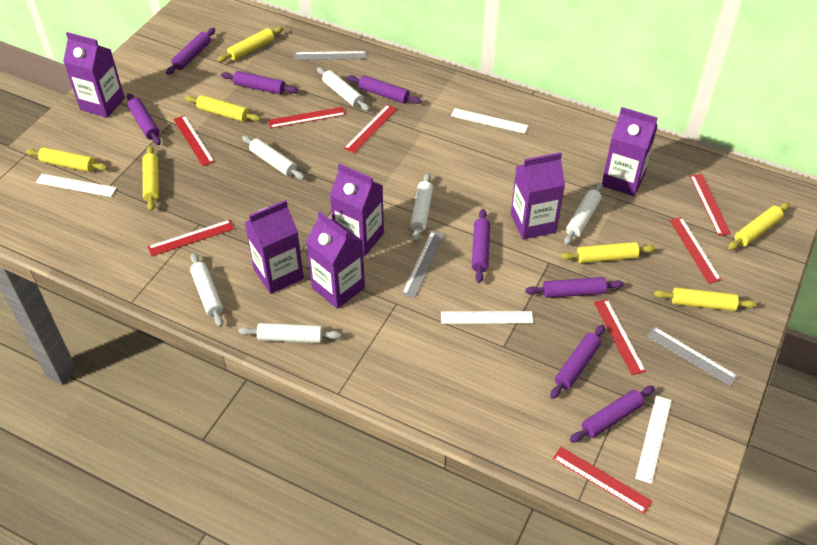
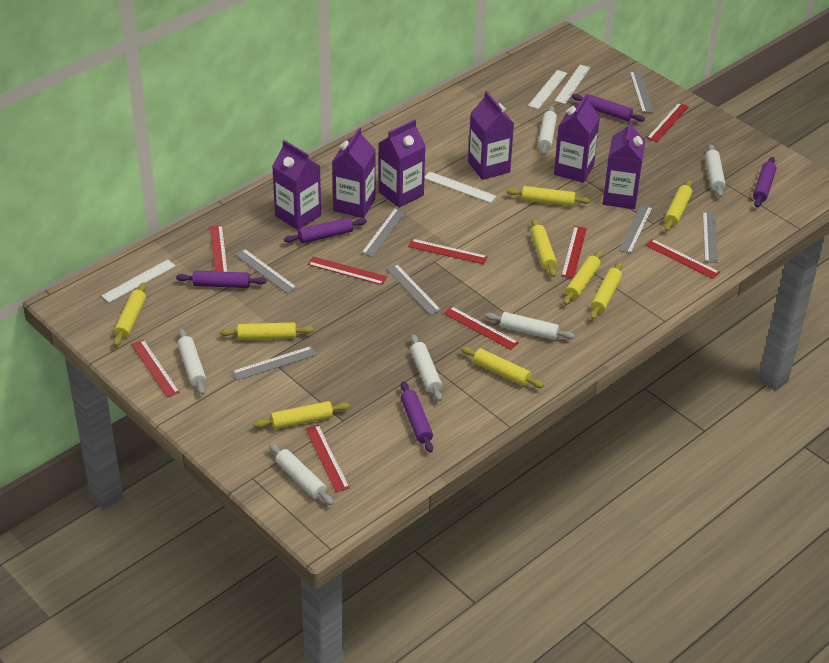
grey ruler: [294,51,366,60] [402,231,444,298] [647,327,738,386] = 3 -> [232,346,317,380] [235,249,297,294] [361,208,407,257] [386,264,441,315] [619,204,653,254] [630,71,654,113] [703,211,718,263] = 7
purple rolling pin: [127,93,161,145] [166,28,215,75] [221,71,298,95] [347,75,422,104] [472,209,490,283] [525,277,624,298] [550,325,605,399] [570,386,655,443] = 8 -> [176,271,266,288] [284,217,367,243] [401,381,433,453] [572,94,645,122] [753,157,777,208] = 5
red ruler: [148,220,234,256] [173,115,215,166] [268,107,346,128] [344,104,397,153] [553,447,652,514] [594,299,646,375] [670,217,721,283] [690,174,731,236] = 8 -> [131,339,180,397] [210,225,228,272] [305,424,350,492] [308,256,387,285] [408,239,488,264] [443,306,519,350] [561,226,587,278] [645,239,720,279] [647,103,689,142] = 9
yellow rolling pin: [26,147,108,172] [143,146,159,211] [185,95,261,122] [217,27,283,62] [560,242,655,263] [654,287,757,311] [728,203,790,250] = 7 -> [113,282,146,346] [220,322,313,340] [253,401,350,429] [461,347,544,388] [506,186,591,206] [531,218,557,277] [563,250,602,305] [590,262,623,320] [664,180,692,231] = 9

